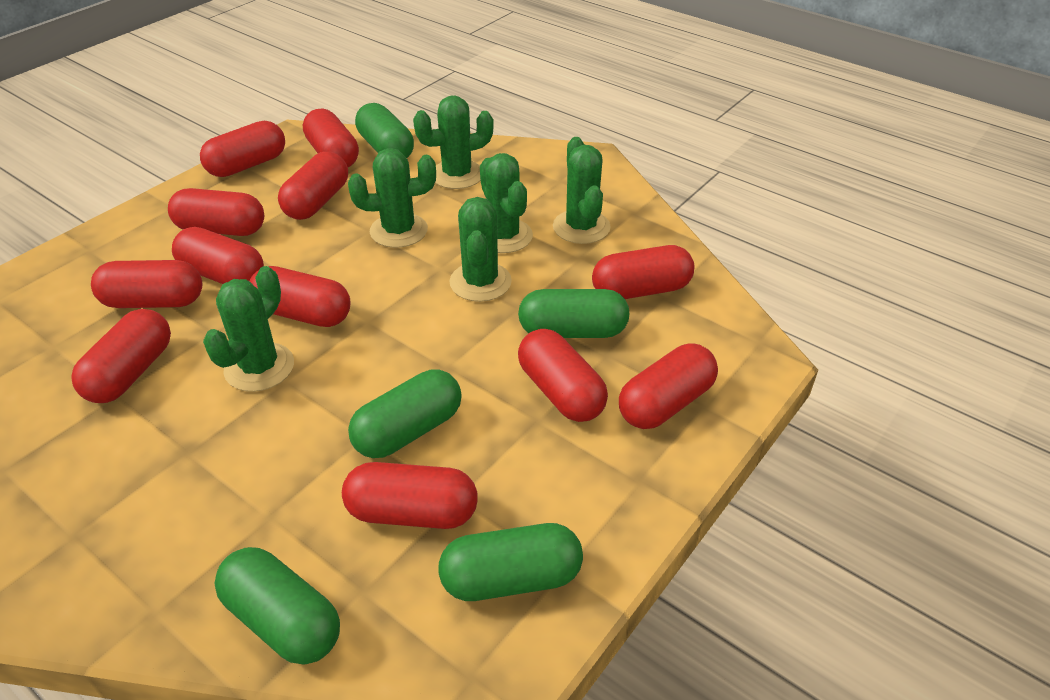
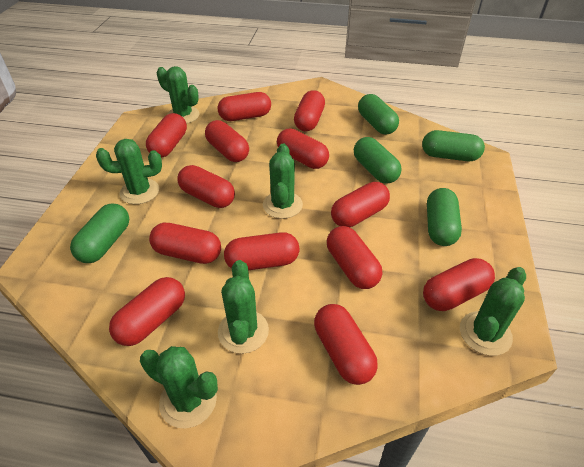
red capsule: [71,309,171,403] [91,260,202,308] [168,188,264,236] [172,227,264,284] [200,121,285,177] [250,266,351,327] [278,151,348,220] [303,108,359,167] [342,462,478,529] [518,329,608,422] [592,245,694,299] [619,344,718,429] = 12 -> [109,277,185,346] [146,113,187,158] [149,223,221,264] [178,165,235,208] [205,120,249,162] [217,92,271,121] [224,232,299,270] [277,129,329,169] [294,90,325,131] [314,304,378,385] [327,226,382,289] [331,182,390,227] [423,258,495,311] = 13

